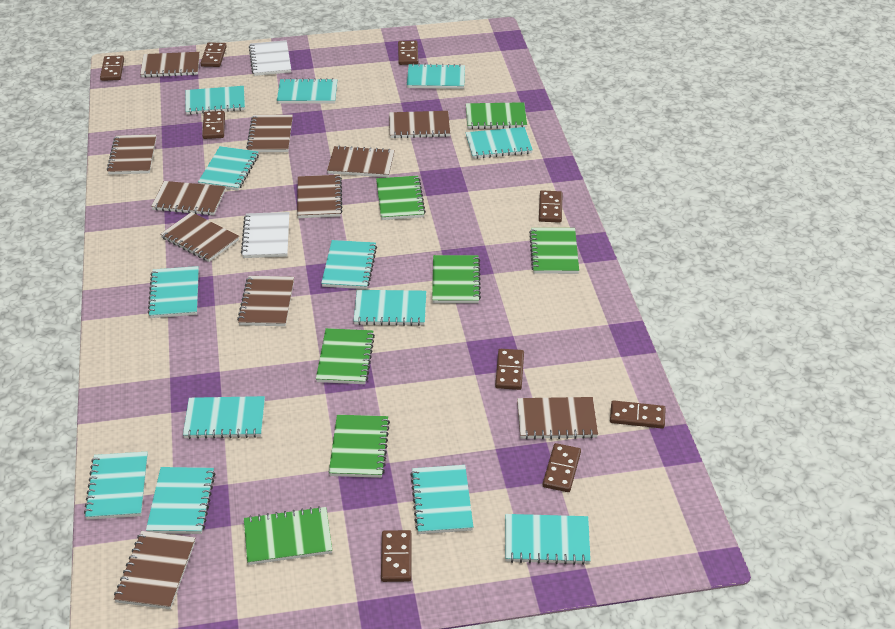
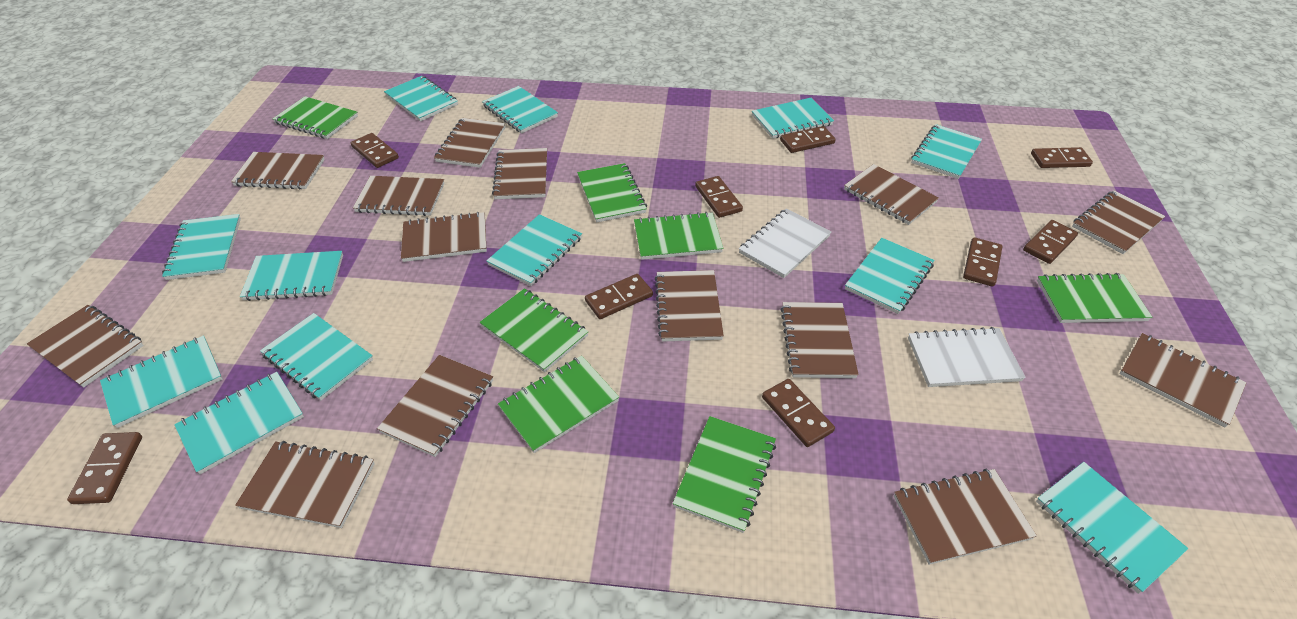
brown notebook: [107,134,156,175] [114,531,195,609] [140,52,200,78] [151,181,225,215] [160,212,239,262] [237,276,294,326] [246,115,293,152] [297,175,342,218] [327,146,395,177] [389,111,450,138] [517,397,598,440] = 11 -> [27,305,144,387] [231,152,325,189] [235,441,375,528] [353,176,444,216] [377,355,493,457] [401,212,487,262] [434,118,505,168] [492,148,547,199] [655,270,724,342] [781,302,859,378] [844,164,939,225] [894,469,1037,565] [1072,191,1165,254] [1119,333,1246,427] = 14
turquoise notebook: [84,452,148,520] [146,467,215,534] [148,266,199,318] [183,396,265,439] [185,86,245,115] [198,146,259,191] [277,78,337,104] [321,240,377,289] [353,290,426,326] [407,63,465,89] [410,465,473,534] [466,127,533,159] [505,514,591,565] = 13 -> [100,336,223,428] [162,214,241,280] [174,372,304,474] [240,251,343,301] [260,313,373,400] [384,76,458,121] [482,86,558,134] [486,214,582,286] [752,98,834,139] [845,238,934,314] [911,124,982,179] [1036,462,1188,594] = 12

